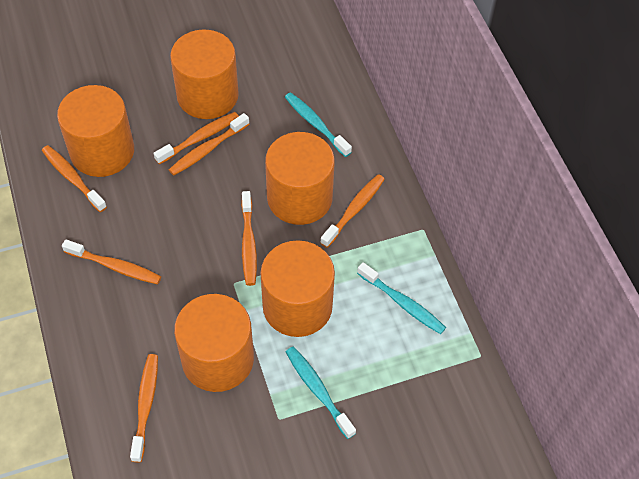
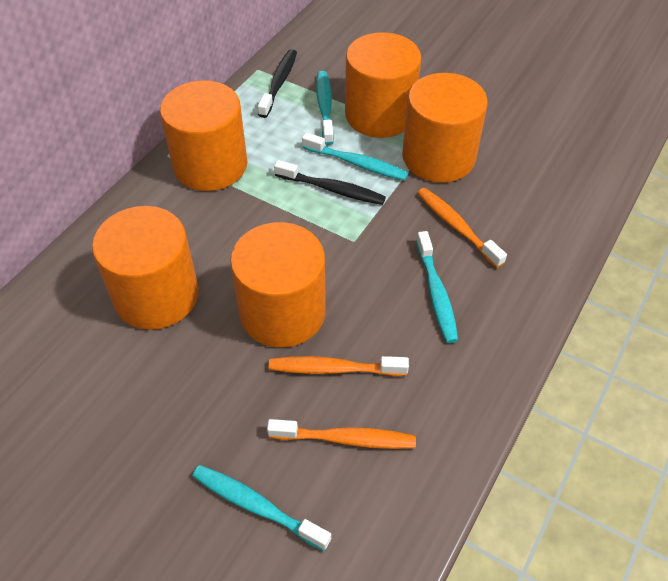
black toothbrush: none = 0 -> [258,49,297,118] [274,160,386,205] = 2
orange toothbrush: [42,145,107,212] [62,239,161,284] [130,354,158,463] [154,112,239,164] [169,113,249,176] [241,191,257,286] [320,174,385,248] = 7 -> [267,419,416,449] [269,356,409,376] [417,188,507,268] = 3
turquoise toothbrush: [285,92,352,157] [286,347,356,439] [357,262,446,334] = 3 -> [192,465,331,551] [302,132,408,181] [316,71,334,145] [416,231,458,343] = 4

